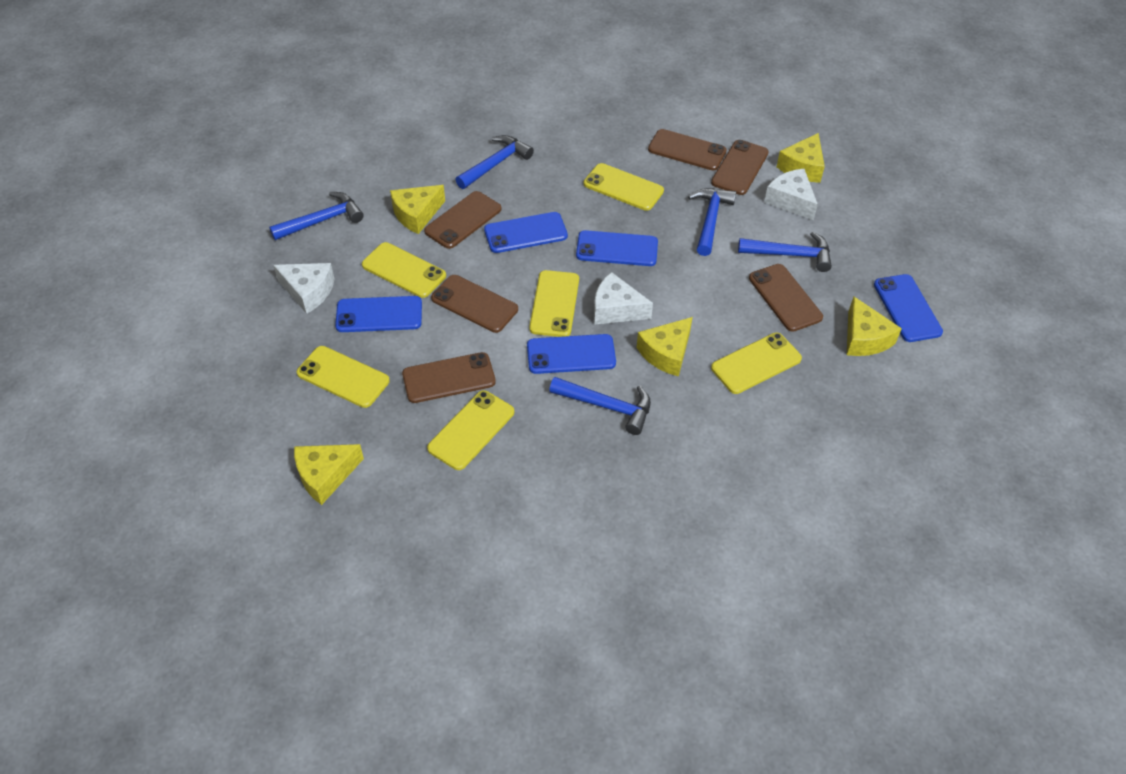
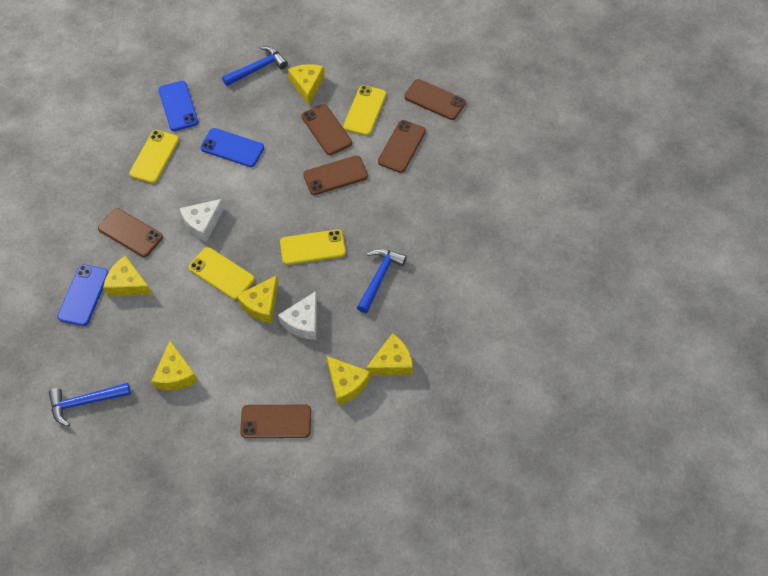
blue hammer: [269,192,364,240] [455,135,534,189] [549,377,651,435] [688,188,736,256] [738,232,832,272] = 5 -> [49,383,131,426] [222,46,288,86] [357,249,407,313] = 3
blue phone: [335,296,422,332] [484,212,568,253] [527,334,616,374] [576,230,658,266] [874,274,943,342] = 5 -> [57,264,108,326] [158,81,198,131] [201,128,264,167] = 3
white cheese: [273,263,335,314] [594,272,653,325] [764,169,818,220] = 3 -> [180,199,224,242] [278,291,317,340] = 2
yellow cheese: [294,444,364,505] [390,185,445,234] [636,317,693,376] [776,133,825,183] [847,297,902,356] = 5 -> [103,255,152,296] [151,341,198,390] [236,275,278,323] [288,64,325,105] [327,356,370,405] [366,333,413,376] = 6
yellow phone: [297,346,390,408] [362,242,446,298] [427,390,514,470] [529,270,579,337] [584,163,664,211] [711,332,802,394] = 6 -> [129,130,179,183] [189,247,254,300] [280,229,346,265] [343,85,386,136] = 4

